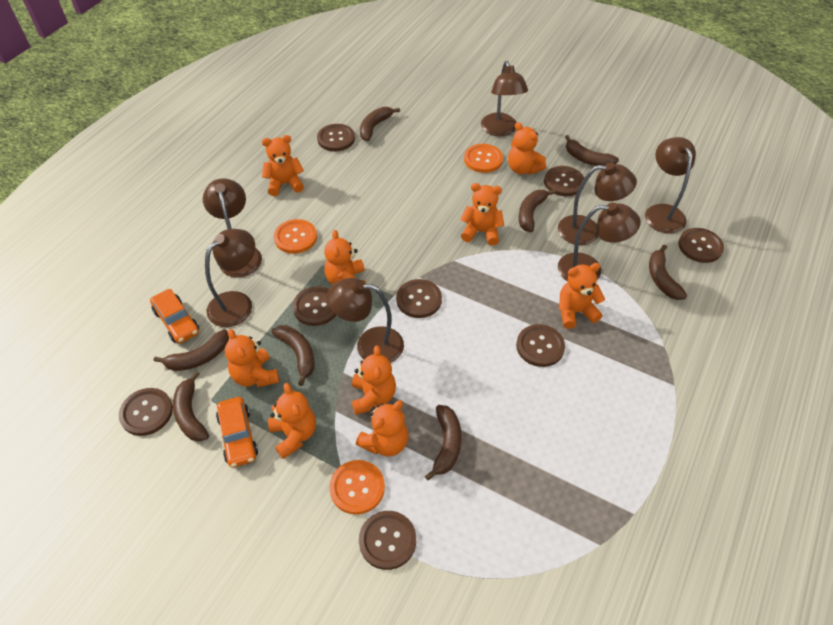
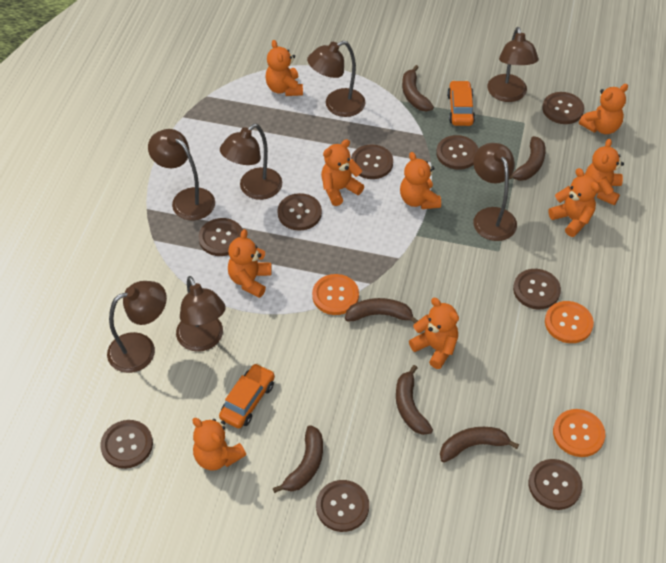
brown banana: [154,329,229,371] [173,371,209,442] [271,325,315,386] [360,107,400,141] [425,405,462,481] [519,189,556,232] [565,135,619,166] [649,245,687,300] = 8 -> [273,425,323,493] [345,298,418,323] [396,365,433,435] [402,65,434,111] [440,427,519,462] [509,136,546,181] = 6
brown button: [119,388,173,436] [292,286,336,326] [317,124,355,151] [359,511,416,570] [396,279,442,318] [516,324,565,367] [544,166,584,196] [678,228,724,263] = 8 -> [100,420,153,469] [198,218,243,256] [277,193,322,231] [316,480,369,532] [351,144,393,179] [436,135,479,170] [513,269,561,309] [528,459,582,510] [542,92,584,124] = 9

